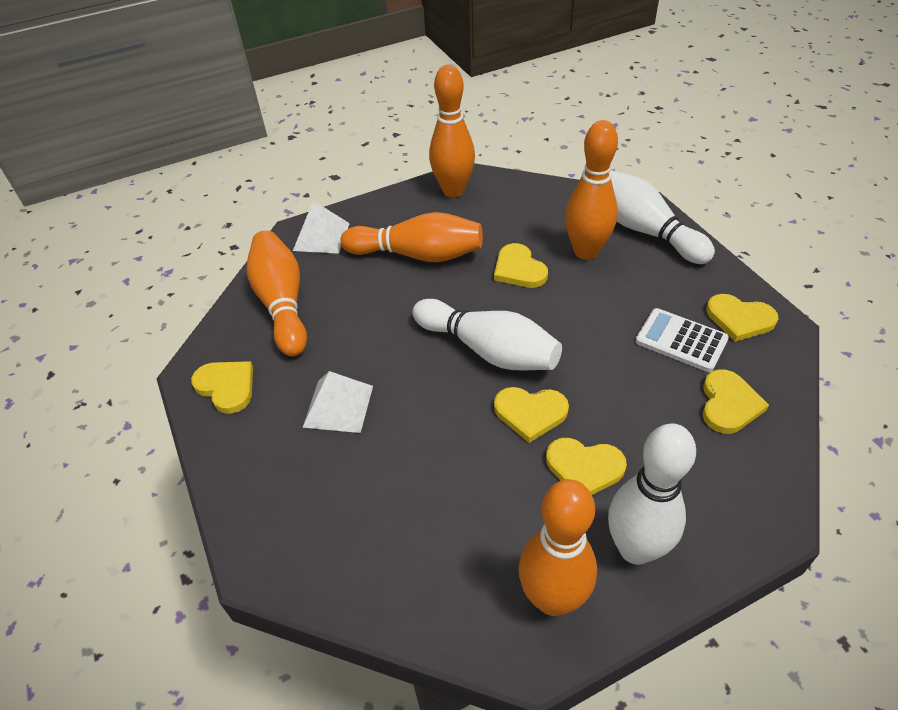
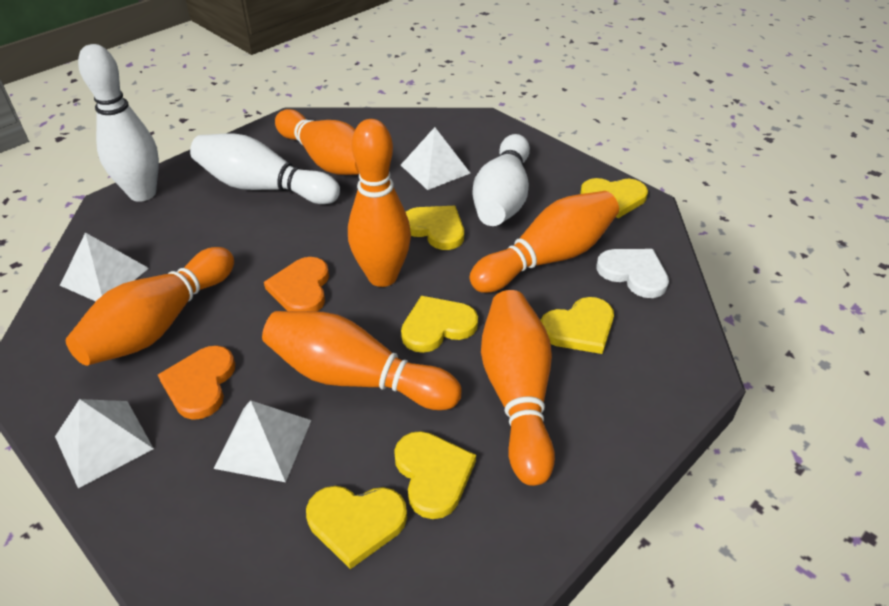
orange bowling pin: [247,230,307,356] [341,212,483,262] [429,65,475,197] [518,479,597,616] [565,120,618,260] = 5 -> [66,247,234,366] [262,311,462,410] [275,109,360,175] [348,119,411,287] [469,191,619,293] [481,290,555,486] = 6
orange heart: none = 0 -> [158,346,235,420] [264,257,329,312] = 2
white calculator: [635,308,729,372] = 1 -> none = 0
white heart: none = 0 -> [597,249,669,298] = 1
white pyramid: [293,201,350,254] [302,371,373,433] = 2 -> [55,399,154,488] [60,233,149,301] [213,400,311,482] [401,127,470,190] = 4

